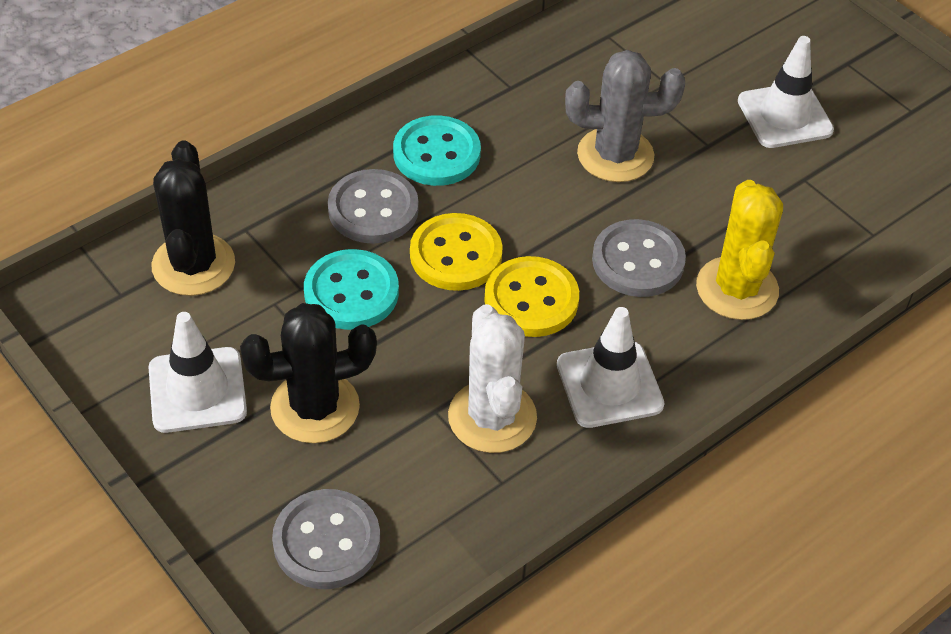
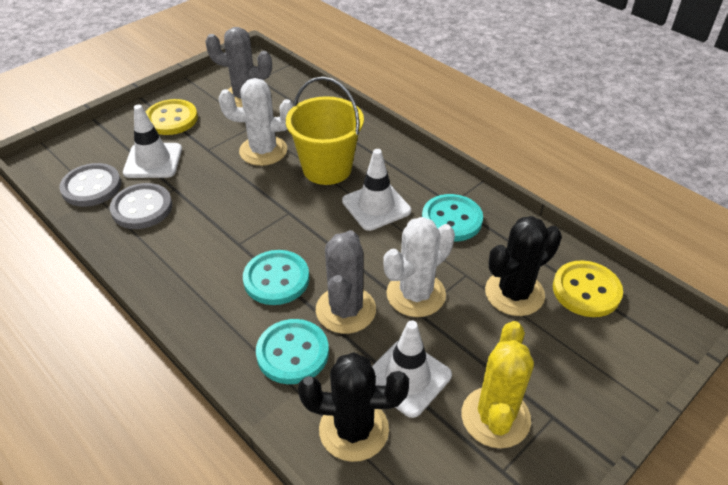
grey button: [272,489,380,589] [328,169,419,244] [592,219,686,297] = 3 -> [59,163,121,207] [110,183,172,229] = 2
grey cactus: [565,50,685,182] = 1 -> [205,27,272,107] [316,230,376,334] = 2
turquoise button: [304,249,399,330] [393,115,481,186] = 2 -> [243,250,309,305] [256,319,329,384] [422,194,483,242] = 3
white cactus: [448,304,537,453] = 1 -> [219,78,293,166] [383,217,455,317] = 2
yellow bucket: none = 0 -> [286,77,364,185] = 1

